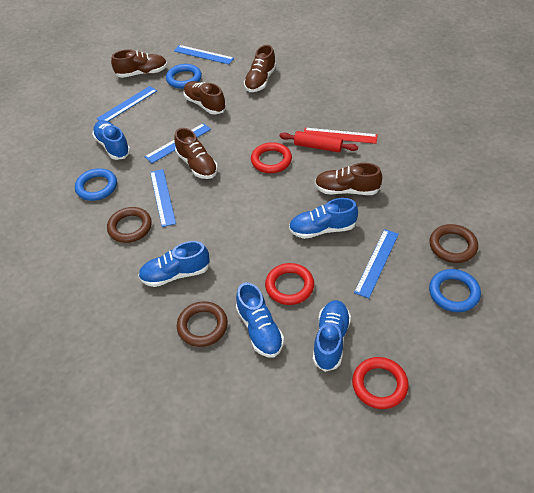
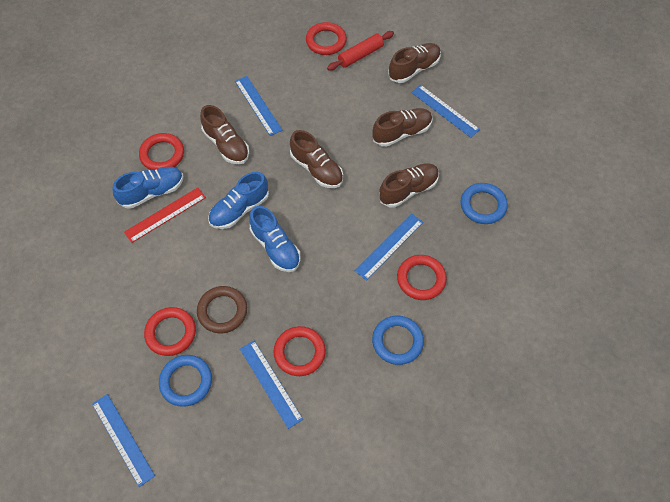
blue shoe: [92,120,131,160] [138,241,210,287] [236,282,284,357] [289,198,358,239] [313,300,351,372] = 5 -> [112,167,183,209] [208,172,269,229] [249,206,301,272] = 3
brown ring: [107,207,152,243] [177,302,228,347] [429,224,478,263] = 3 -> [197,286,247,333] = 1
red ring: [251,142,292,173] [265,263,314,305] [352,357,409,409] = 3 -> [139,133,184,170] [144,307,196,356] [274,326,326,376] [306,22,347,55] [397,255,447,300] = 5

